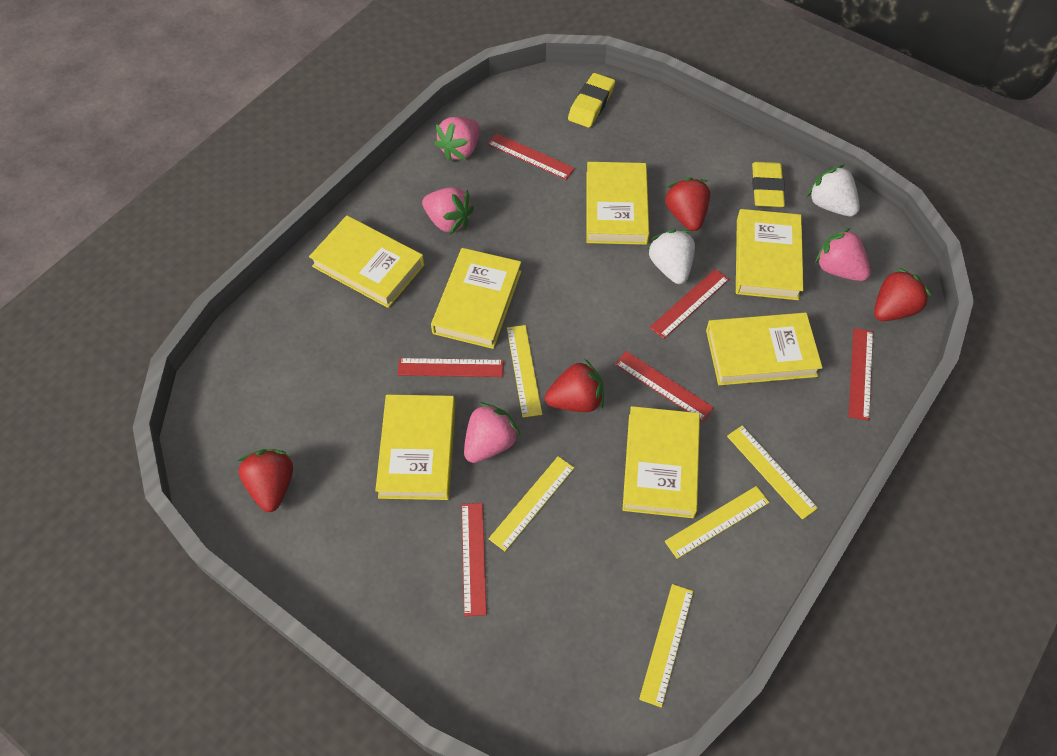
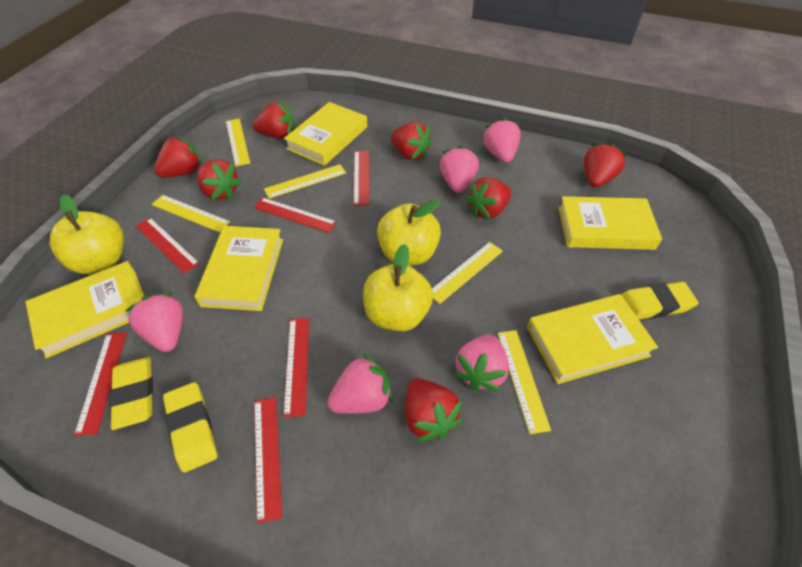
pink strawberry: [422,187,474,234] [434,117,480,161] [464,403,521,463] [815,228,871,281] = 4 -> [125,293,183,352] [328,353,393,414] [440,145,479,193] [453,334,509,391] [483,117,521,163] = 5
red strawberry: [237,449,293,512] [545,359,604,412] [664,177,710,231] [874,268,931,321] = 4 -> [155,135,202,177] [197,159,242,200] [252,102,295,139] [391,122,432,160] [405,378,463,442] [465,177,512,220] [584,142,628,188] = 7
white strawberry: [647,229,695,284] [807,165,860,216] = 2 -> none = 0
yellow apple: none = 0 -> [50,194,124,274] [363,244,433,331] [377,199,441,265] = 3
yellow book: [309,215,424,308] [375,395,456,500] [431,248,521,349] [586,162,649,245] [622,406,700,518] [706,313,823,385] [736,209,803,300] = 7 -> [26,261,144,358] [194,226,283,311] [284,102,367,166] [527,294,658,384] [558,196,662,250] = 5
yellow eraser: [568,73,615,128] [752,162,785,207] = 2 -> [109,357,153,430] [163,382,217,473] [621,282,698,319] = 3

